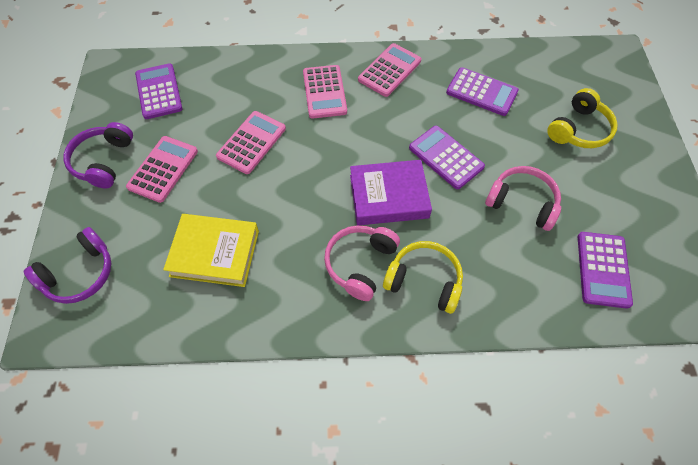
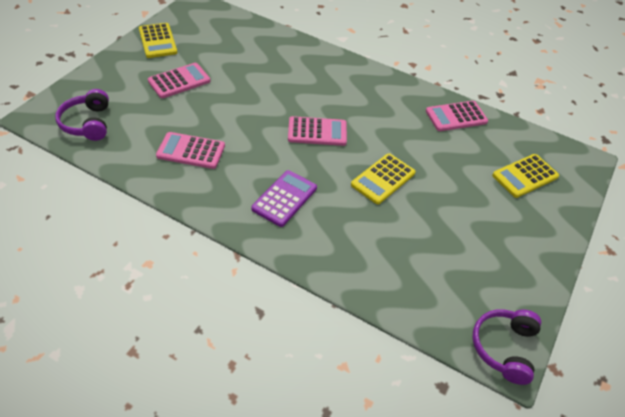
pink headphones: [324,225,400,301] [485,166,561,231] = 2 -> none = 0
purple book: [350,160,432,225] = 1 -> none = 0
purple calculator: [135,63,182,119] [409,126,485,189] [446,67,519,116] [578,232,633,309] = 4 -> [251,170,317,227] = 1
yellow book: [163,214,259,287] = 1 -> none = 0
yellow calculator: none = 0 -> [139,23,177,58] [351,153,416,204] [492,154,559,198] = 3
yellow headphones: [383,241,463,314] [547,88,618,148] = 2 -> none = 0

